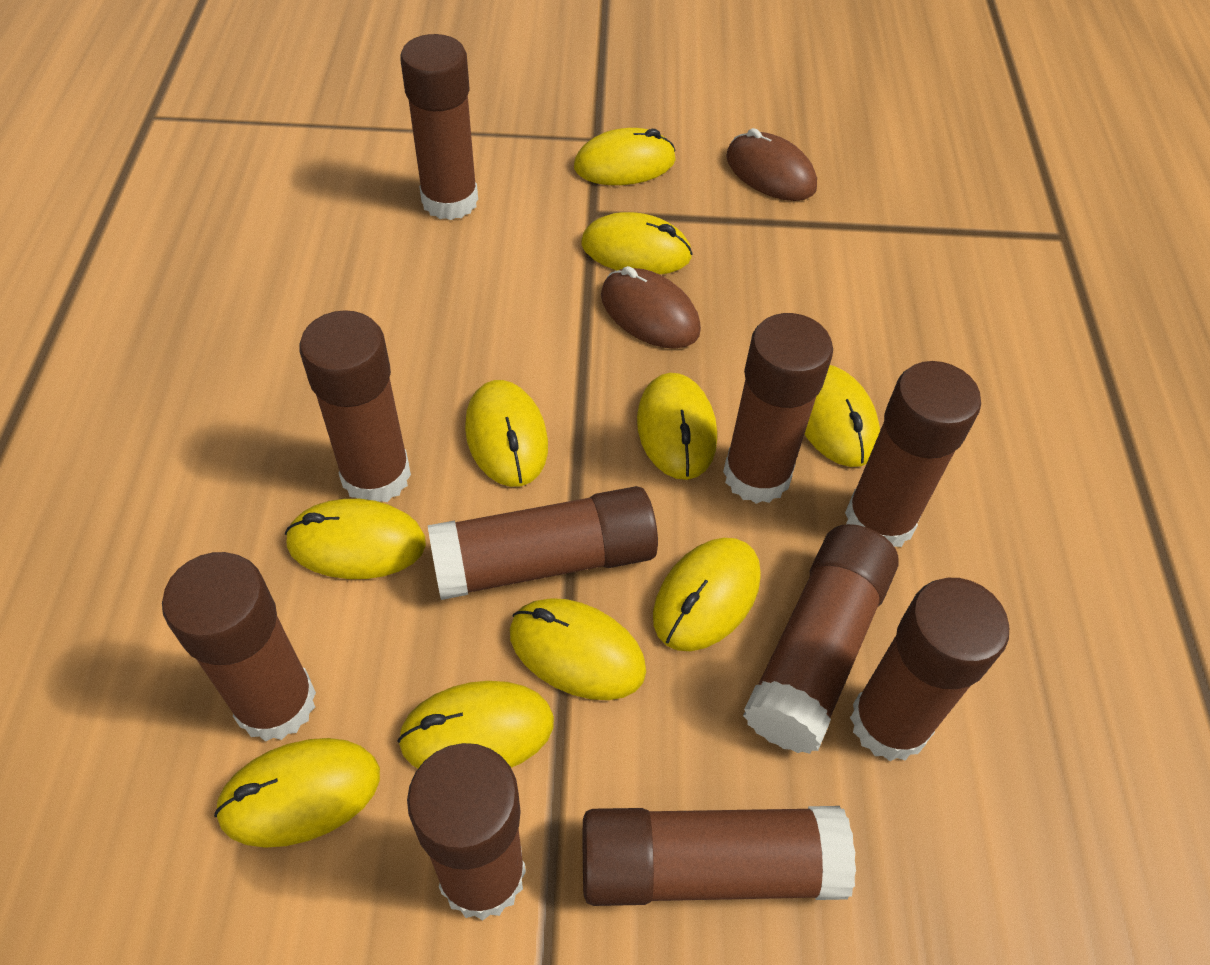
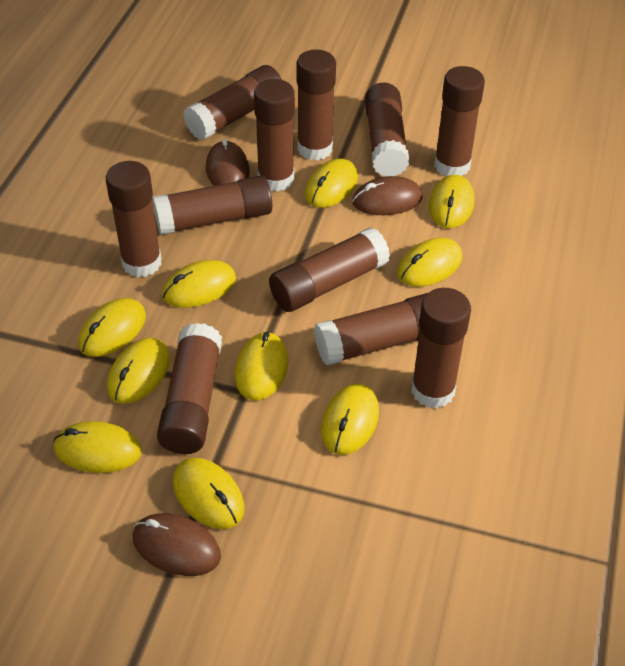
brown glue stick: [162,552,316,742] [299,310,411,502] [400,34,478,220] [407,743,526,920] [428,486,658,600] [583,806,856,906] [723,313,833,504] [743,524,899,754] [845,361,981,547] [850,578,1009,761] = 10 -> [106,161,162,277] [152,175,272,235] [157,323,222,454] [183,65,282,140] [254,79,295,191] [269,227,390,312] [297,50,336,160] [314,293,428,365] [365,83,409,176] [411,288,471,408] [434,66,485,176] = 11
brown mouse: [601,266,701,349] [726,128,817,201] = 2 -> [133,513,221,576] [206,138,250,186] [352,176,423,215] = 3

